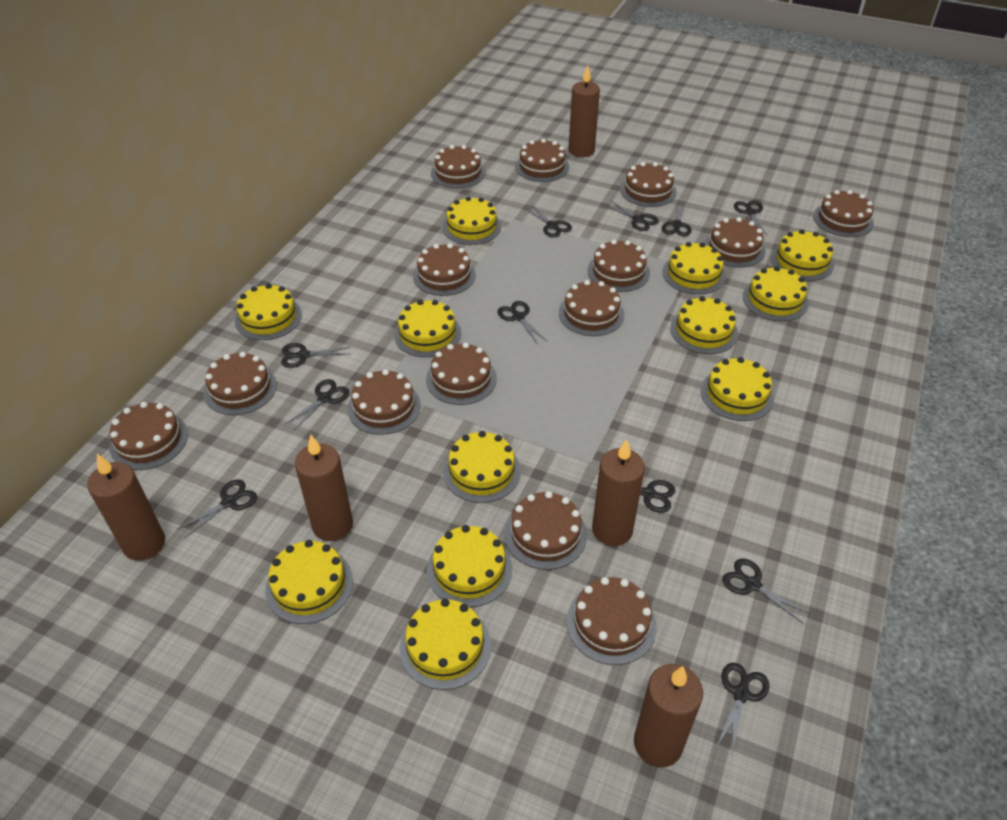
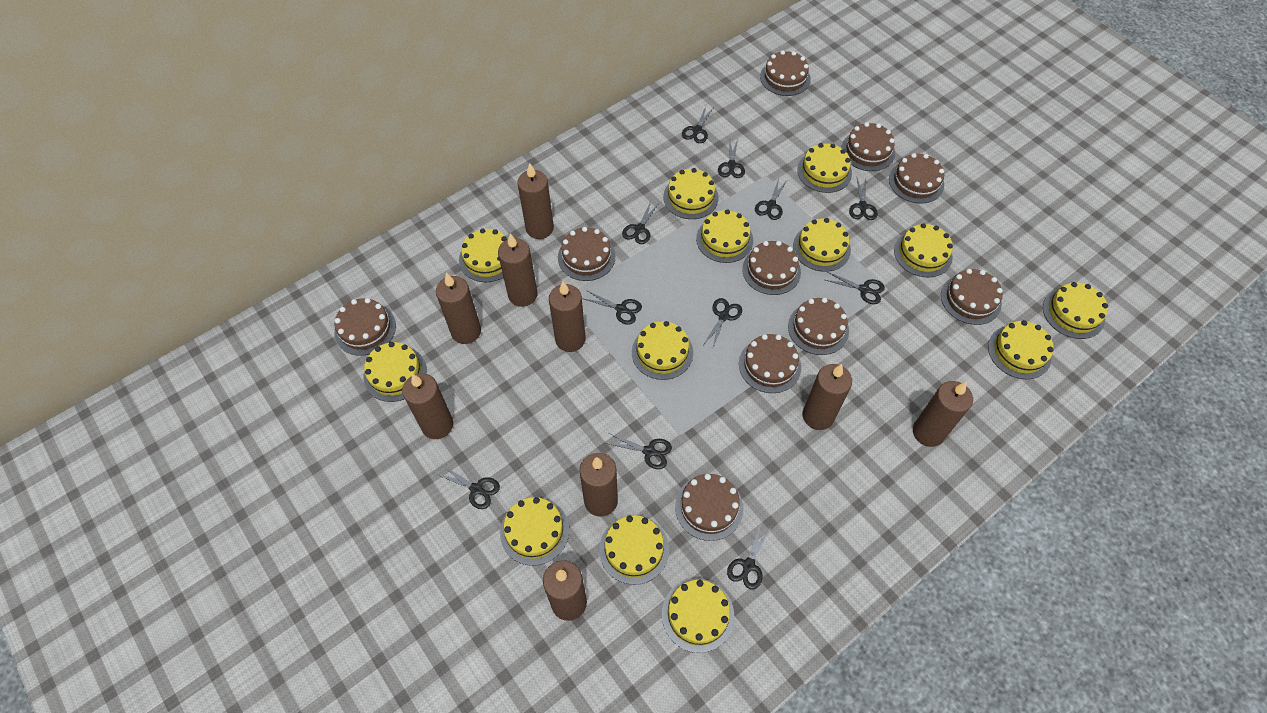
brown cake: [110,402,188,470] [204,352,277,415] [348,369,421,435] [413,243,476,296] [426,343,497,405] [431,145,486,188] [504,491,587,570] [515,139,569,182] [559,280,624,336] [567,577,657,665] [587,240,650,292] [620,162,677,207] [704,217,765,268] [813,190,874,237] = 14 -> [334,298,396,356] [558,227,616,281] [675,474,743,541] [739,334,801,393] [742,241,801,295] [760,50,811,96] [788,298,849,355] [841,122,895,171] [889,153,944,203] [941,269,1003,325] = 10
brown candle: [87,454,165,561] [295,435,353,541] [568,65,600,158] [592,439,645,546] [634,664,703,768] = 5 -> [402,373,453,439] [436,273,481,344] [498,234,537,307] [517,163,554,239] [543,560,587,621] [549,281,586,352] [580,453,618,517] [803,364,852,430] [913,381,973,447] = 9
yellow cake: [235,283,302,340] [265,540,353,624] [394,300,461,357] [400,599,491,690] [427,525,512,607] [443,196,501,245] [443,431,521,503] [662,242,726,294] [670,296,738,354] [701,357,774,421] [743,266,809,321] [771,229,834,281] = 12 -> [364,342,427,402] [459,228,507,282] [500,497,569,566] [599,515,669,585] [632,321,693,380] [662,578,734,653] [663,168,719,219] [696,209,753,263] [793,218,851,272] [797,143,852,193] [894,223,953,277] [988,320,1054,379] [1043,282,1108,339] = 13

